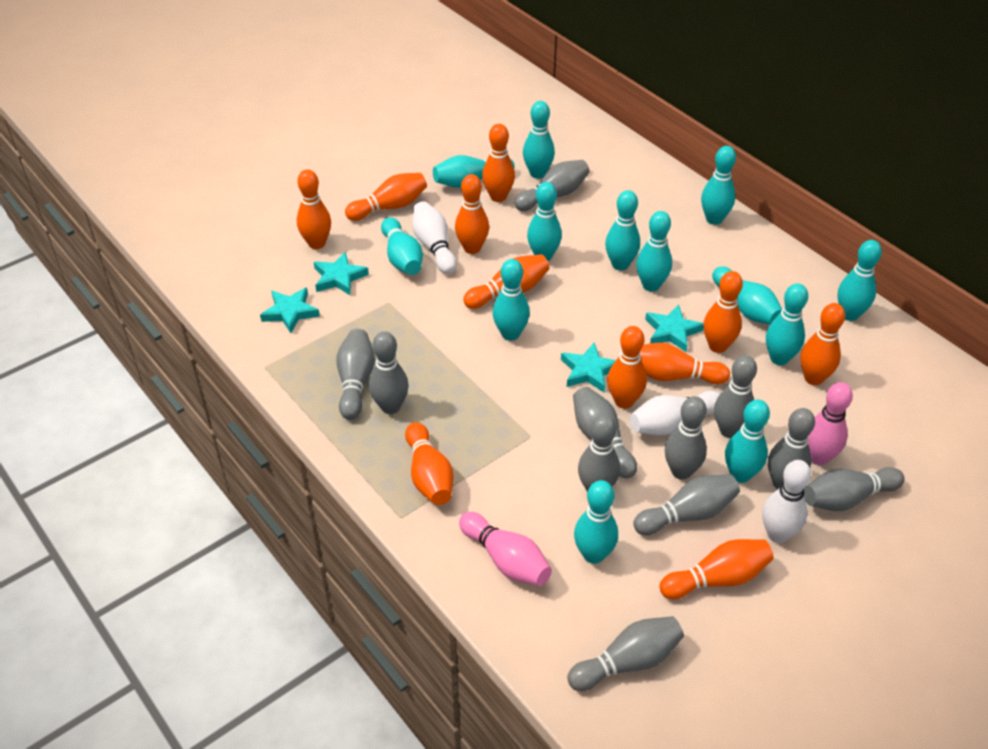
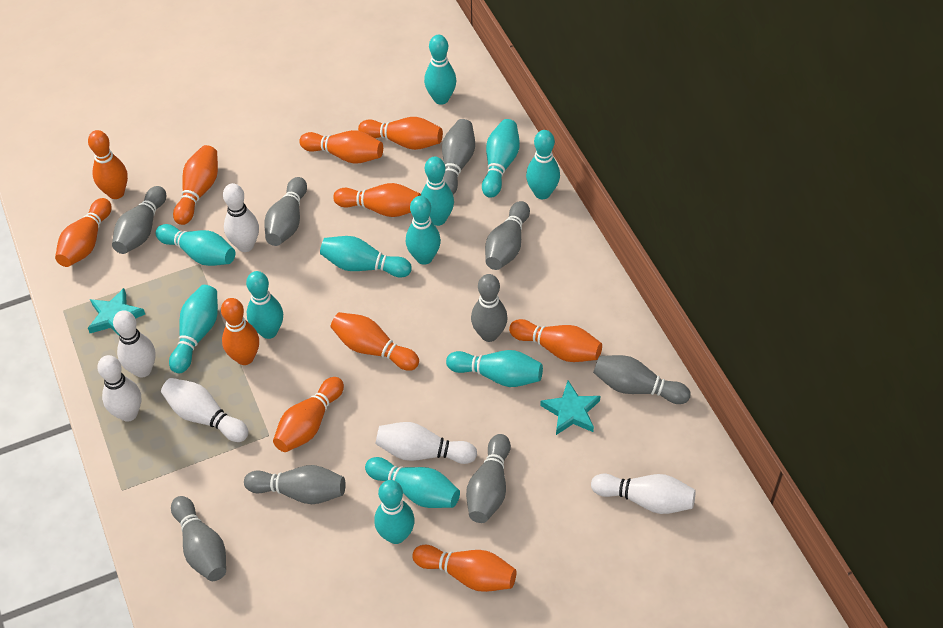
grey bowling pin: [336,329,375,420] [369,331,409,414] [514,160,590,211] [567,616,684,691] [573,387,637,479] [578,414,620,492] [633,474,740,535] [665,396,707,480] [714,355,757,438] [768,408,815,489] [804,467,905,511] = 11 -> [112,186,166,254] [171,496,226,581] [244,465,346,504] [264,177,307,246] [442,119,475,195] [466,434,511,523] [471,274,508,342] [485,201,530,270] [593,355,690,404] = 9
pink bowling pin: [459,512,552,586] [808,382,853,465] = 2 -> none = 0
turquoise bowling pin: [381,217,423,275] [433,155,514,188] [493,259,530,341] [523,101,555,178] [527,182,562,261] [574,480,618,564] [605,190,640,271] [636,211,672,292] [701,146,736,225] [712,266,782,324] [725,400,770,483] [766,283,808,365] [837,240,882,321] = 13 -> [156,224,235,266] [169,285,218,373] [246,271,283,339] [320,236,412,278] [365,457,460,508] [374,480,415,544] [406,196,441,265] [421,157,454,226] [424,35,457,105] [446,350,543,387] [482,119,520,198] [526,130,560,199] = 12
turquoise star: [260,287,320,333] [314,252,369,296] [561,343,616,392] [645,304,704,352] = 4 -> [88,288,145,336] [540,381,600,435] = 2
white bowling pin: [413,201,457,274] [629,390,720,435] [762,460,811,543] = 3 -> [97,355,141,422] [113,311,156,378] [161,378,249,442] [223,183,259,252] [376,422,477,464] [591,474,696,514] = 6

